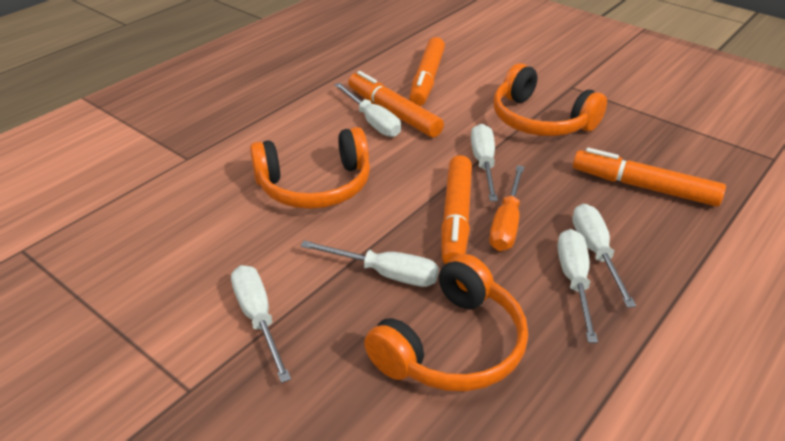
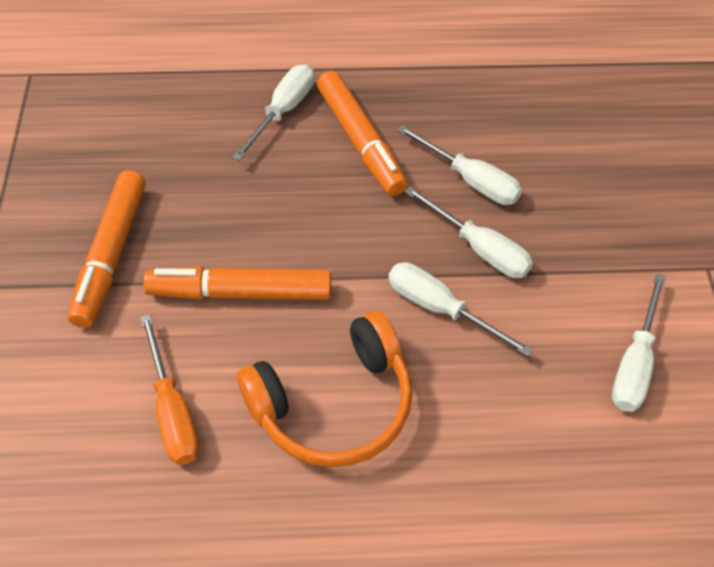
orange headphones: [250,127,370,209] [364,254,528,392] [493,63,607,136] = 3 -> [237,311,412,467] = 1
orange marker: [348,71,444,137] [409,37,445,106] [441,155,472,264] [573,148,726,207] = 4 -> [67,170,145,328] [143,266,331,300] [317,71,408,196] = 3
white screwdriver: [231,265,291,383] [301,240,439,287] [334,83,401,137] [471,124,498,201] [557,229,598,343] [572,204,636,308] = 6 -> [232,65,314,161] [388,262,533,357] [397,125,522,205] [404,186,533,278] [612,273,666,412] = 5

